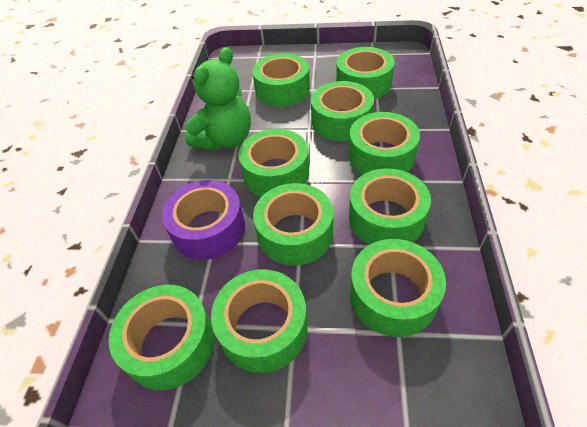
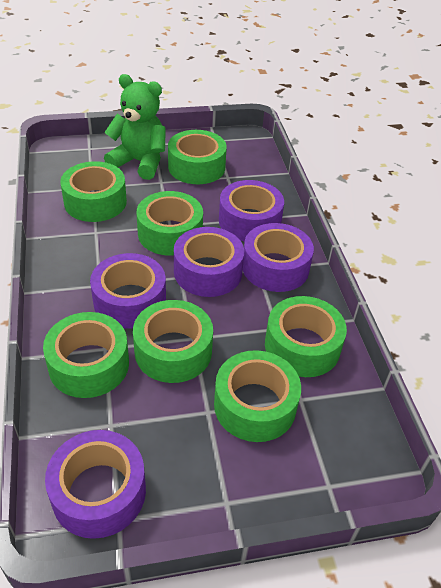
green tape: [109,285,215,390] [211,269,308,373] [238,129,309,196] [252,54,310,107] [253,183,333,266] [311,81,374,141] [336,47,395,99] [349,112,420,175] [349,168,431,245] [350,239,446,337] = 10 -> [43,312,129,398] [60,161,127,222] [133,300,213,383] [136,191,203,256] [168,130,227,184] [214,350,301,442] [265,296,347,377] = 7
purple tape: [162,180,245,260] = 1 -> [45,430,146,539] [90,253,166,329] [174,227,244,297] [219,180,284,242] [243,223,314,292] = 5

